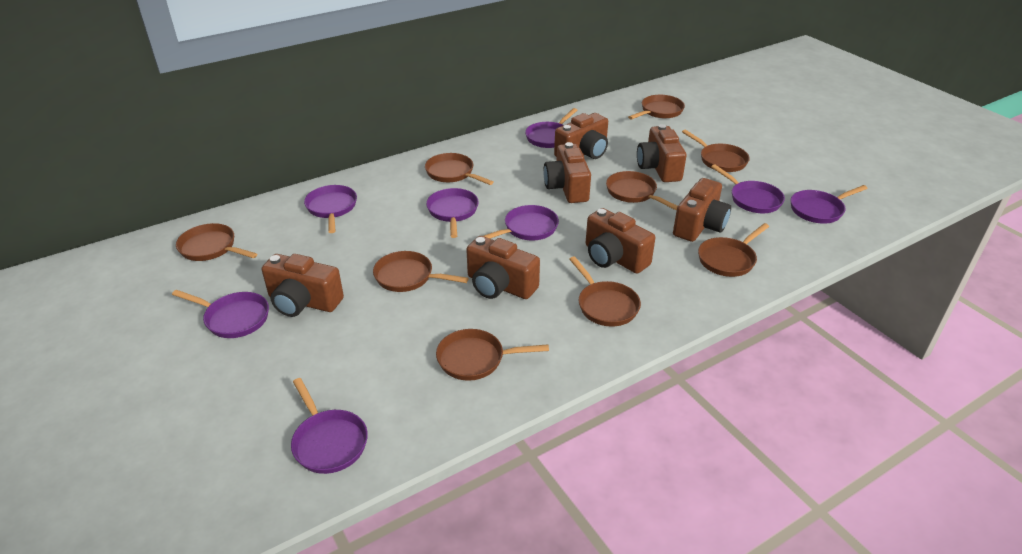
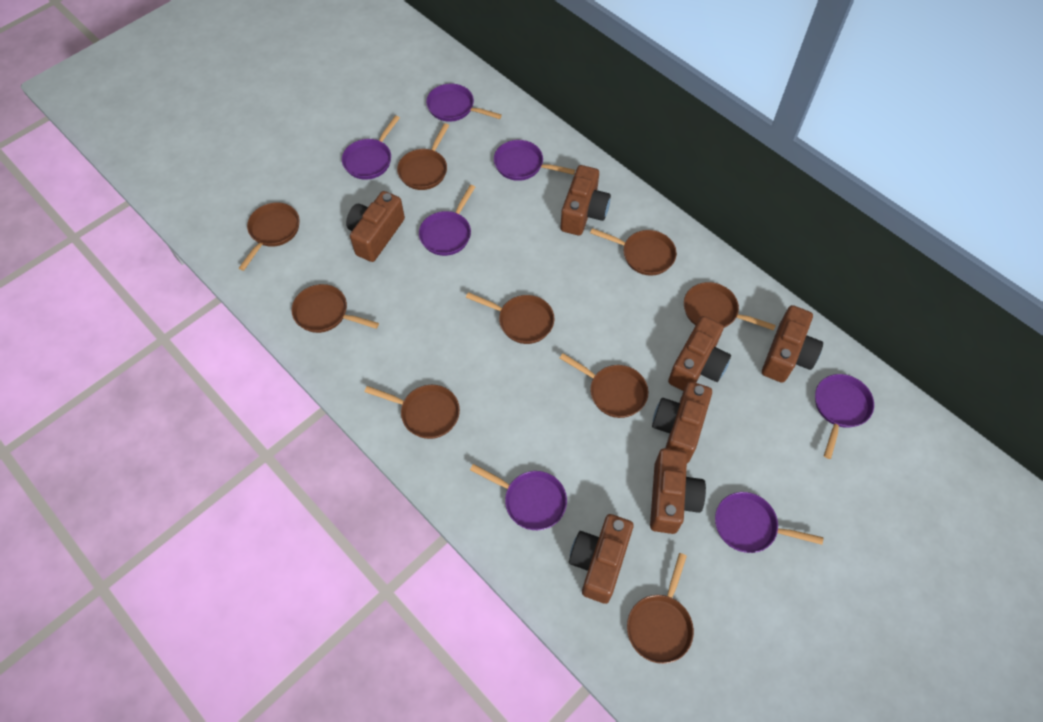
purple pan: [172,290,269,338] [291,378,368,474] [304,185,357,233] [426,188,479,238] [484,205,559,240] [525,108,577,148] [711,164,785,213] [791,185,867,224] = 8 -> [342,115,400,180] [419,185,475,256] [426,84,502,122] [470,464,567,530] [494,140,575,181] [715,492,823,553] [815,374,874,459] = 7

